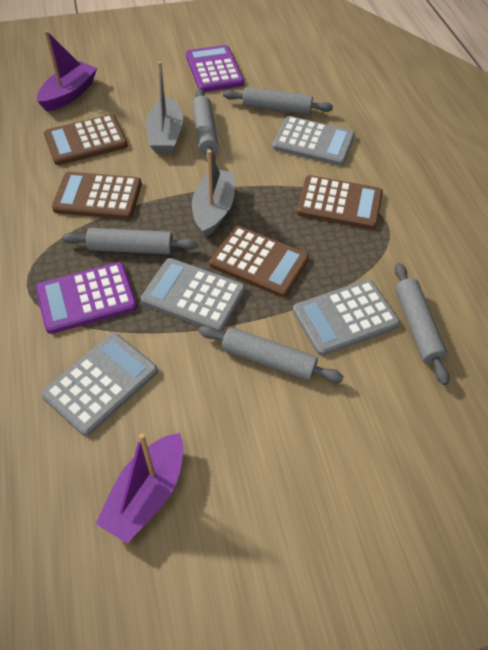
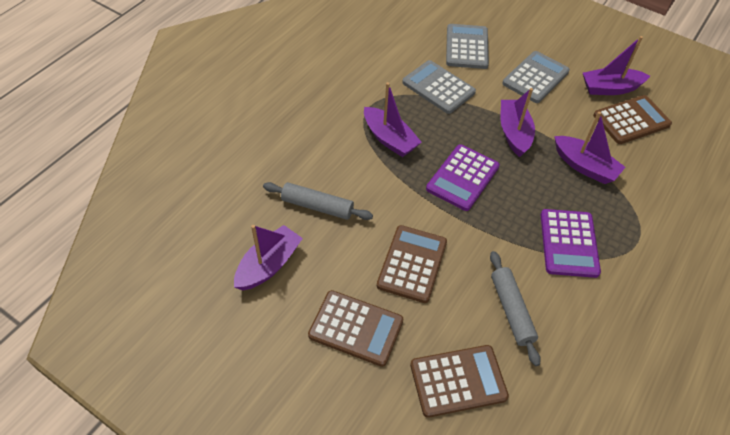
grey boat: [146,61,183,154] [192,150,235,238] = 2 -> none = 0
grey calculator: [41,333,158,436] [141,258,245,332] [273,116,355,166] [293,279,400,356] = 4 -> [402,60,476,114] [446,24,489,69] [502,51,570,103] = 3
grey rolling pin: [62,228,198,254] [192,88,218,163] [198,326,344,383] [223,87,333,115] [395,263,450,385] = 5 -> [263,182,373,220] [490,251,541,366] = 2
purple boat: [37,30,97,111] [95,433,184,543] = 2 -> [234,225,303,291] [364,82,422,157] [501,88,535,157] [554,111,625,184] [583,36,650,95] = 5

